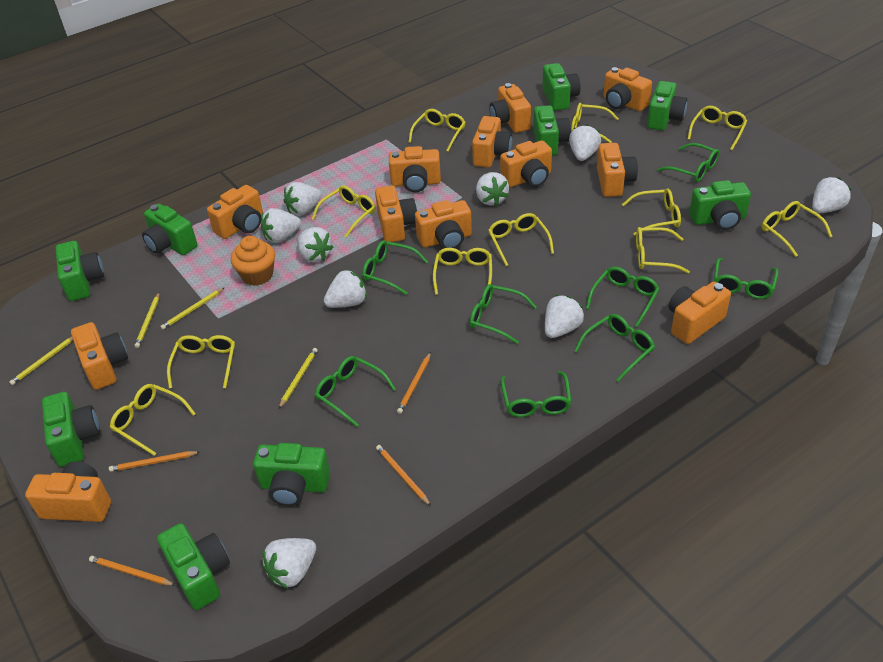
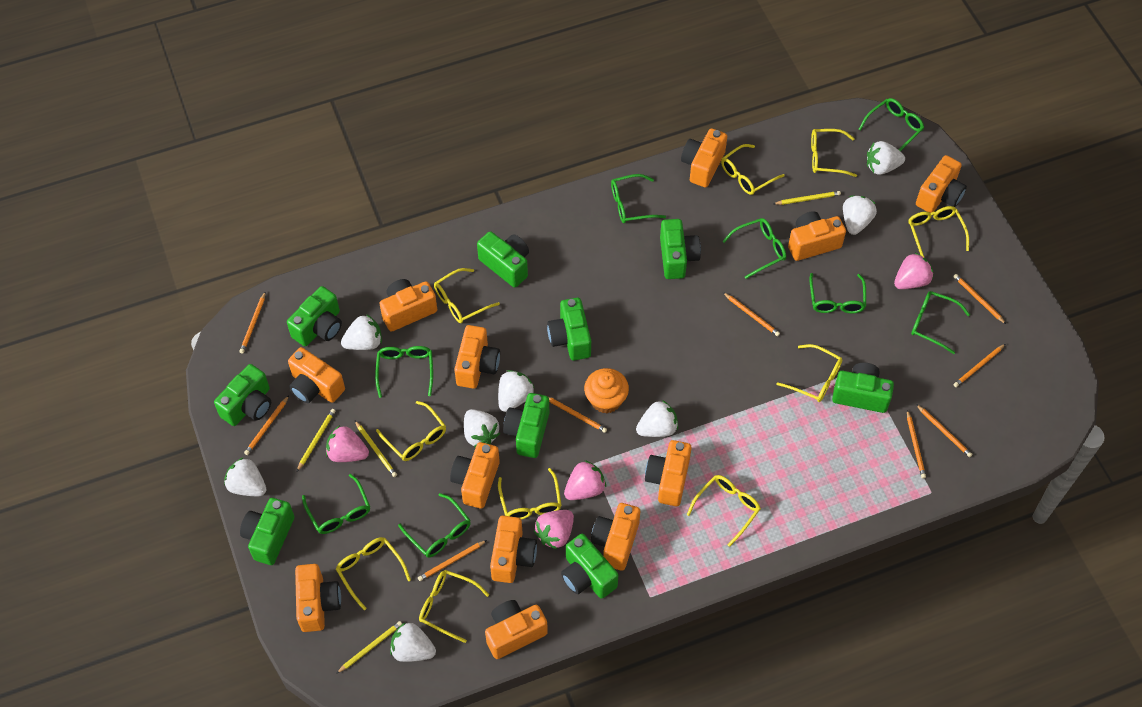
orange pencil: [89,556,175,586] [109,451,200,472] [376,445,431,506] [397,352,431,414] = 4 -> [239,291,266,353] [244,396,289,455] [418,540,487,581] [549,397,607,433] [723,292,780,336] [907,410,926,478] [916,404,973,457] [953,274,1006,324] [953,344,1005,387] = 9
pink strawberry: none = 0 -> [326,425,369,462] [534,510,574,549] [564,460,606,500] [894,253,933,289] = 4
white strawberry: [261,208,301,243] [262,538,316,589] [283,182,322,216] [297,227,334,262] [324,269,367,308] [476,172,509,206] [545,295,584,338] [569,124,601,161] [812,177,851,213] = 9 -> [224,457,266,496] [341,314,382,350] [390,622,436,662] [464,409,500,448] [498,370,534,412] [636,400,678,437] [843,195,877,235] [867,141,905,175] = 8
yellow glasses: [110,384,196,456] [167,335,235,389] [312,186,376,238] [408,109,466,152] [433,248,492,295] [488,213,554,266] [571,103,619,143] [622,188,681,236] [636,227,690,274] [688,106,747,150] [762,201,832,257] = 11 -> [336,537,411,610] [376,401,446,461] [419,570,489,643] [434,268,500,323] [498,468,562,520] [687,475,761,547] [721,144,785,195] [776,344,842,402] [811,129,857,177] [908,206,969,257] = 10

